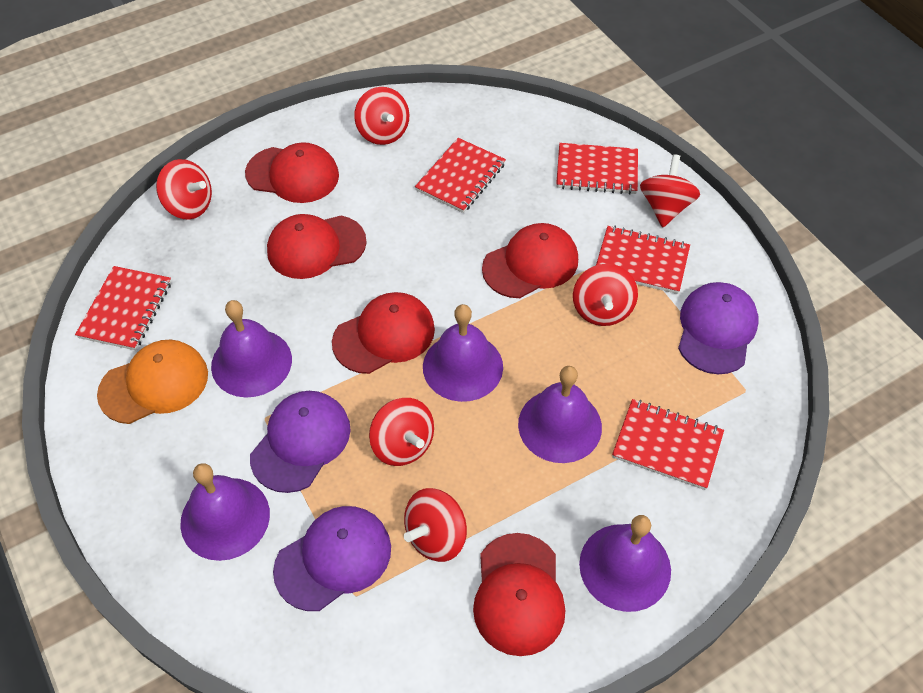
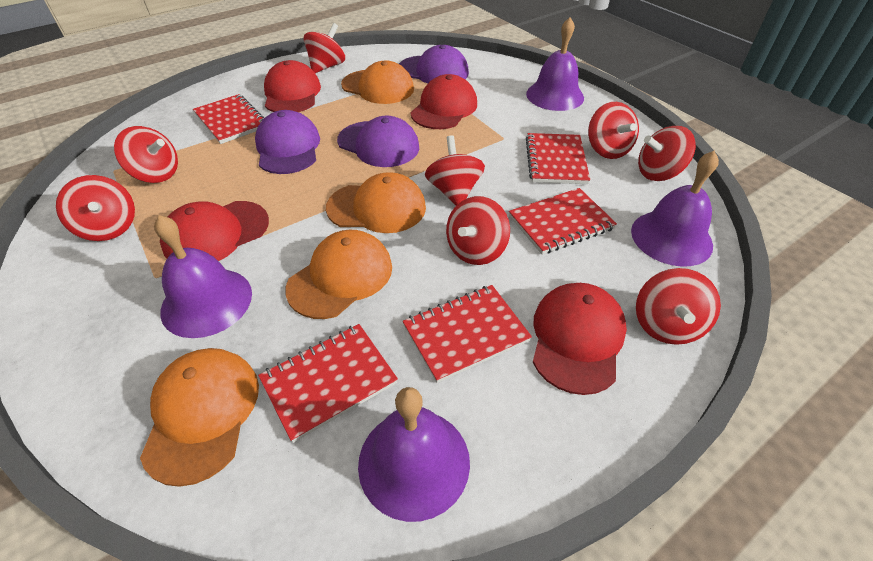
orange cap: [97,340,208,424] = 1 -> [140,348,259,487] [285,230,392,319] [326,172,426,233] [341,61,414,104] = 4
purple bell: [180,463,270,561] [211,300,292,397] [423,304,503,402] [518,366,602,463] [579,515,671,612] = 5 -> [154,215,252,338] [358,387,470,522] [526,17,584,111] [631,151,719,267] = 4
red cap: [245,142,339,203] [267,214,367,279] [332,292,435,374] [473,533,565,656] [482,223,578,298] = 5 -> [160,201,269,261] [264,60,321,112] [410,74,477,129] [533,283,627,395] = 4
red spinning top: [156,159,212,220] [354,87,410,145] [369,398,434,466] [404,488,467,562] [573,264,638,326] [640,154,700,227] = 6 -> [56,175,135,241] [114,126,178,183] [303,23,345,73] [425,135,485,205] [446,196,510,265] [588,102,639,159] [636,268,721,345] [638,126,696,181] = 8

